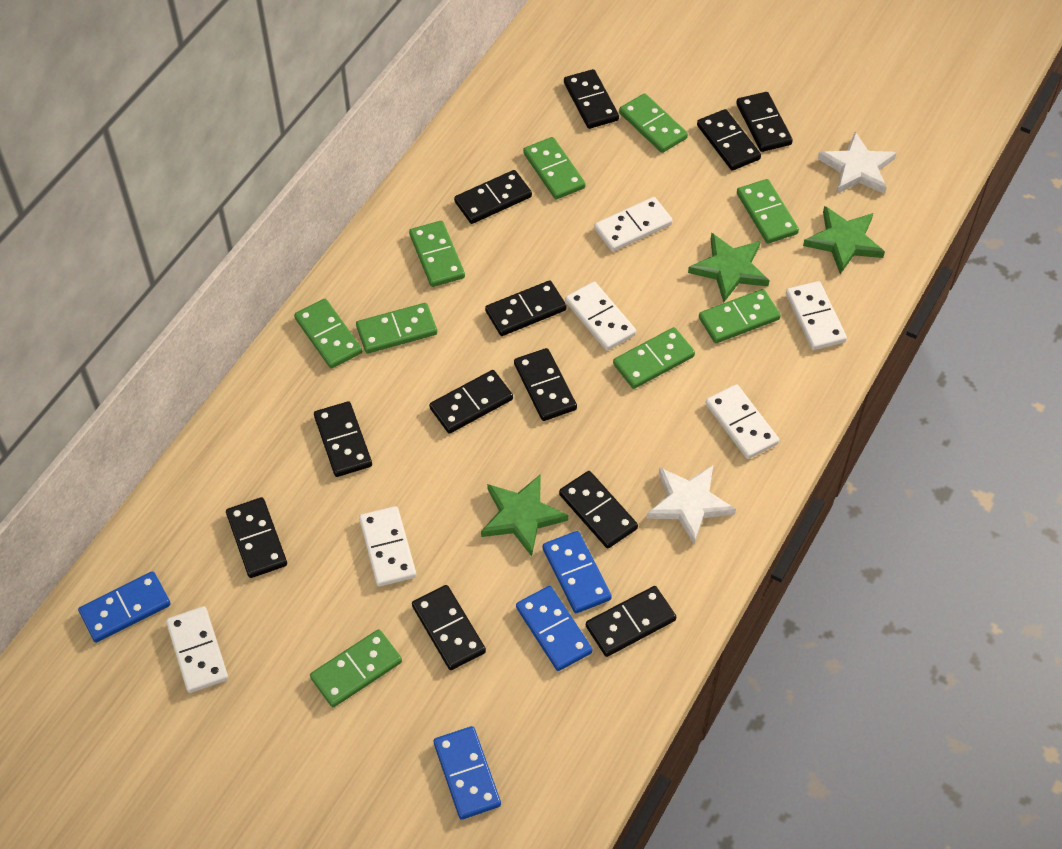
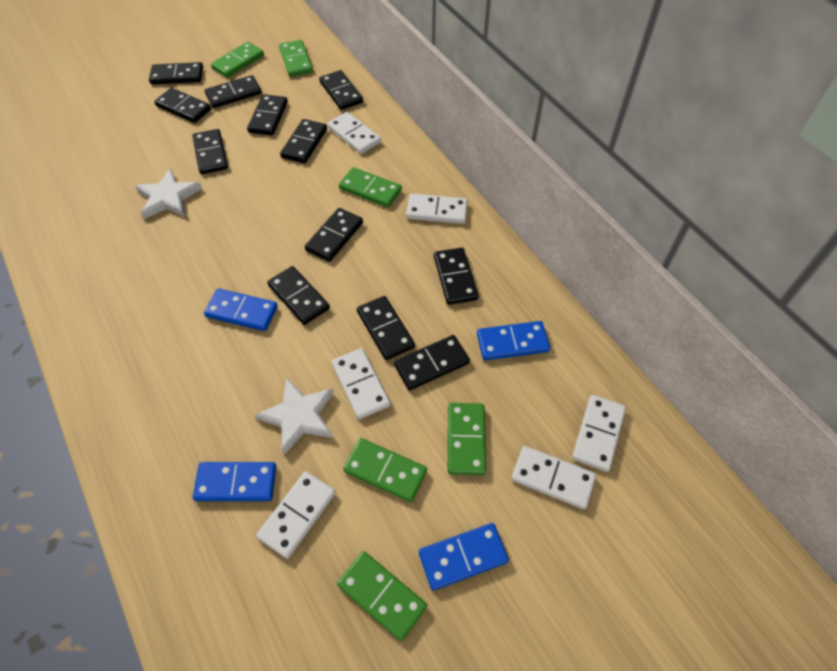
green domino: [294,299,362,368] [310,629,402,707] [356,303,437,353] [409,221,465,287] [523,137,586,199] [613,327,695,389] [619,93,688,153] [699,289,781,343] [737,179,799,244] = 9 -> [211,42,264,78] [279,40,313,77] [337,551,427,641] [339,167,402,208] [343,438,427,502] [448,403,486,475] = 6
green star: [481,474,569,557] [688,233,770,303] [803,206,885,274] = 3 -> none = 0

